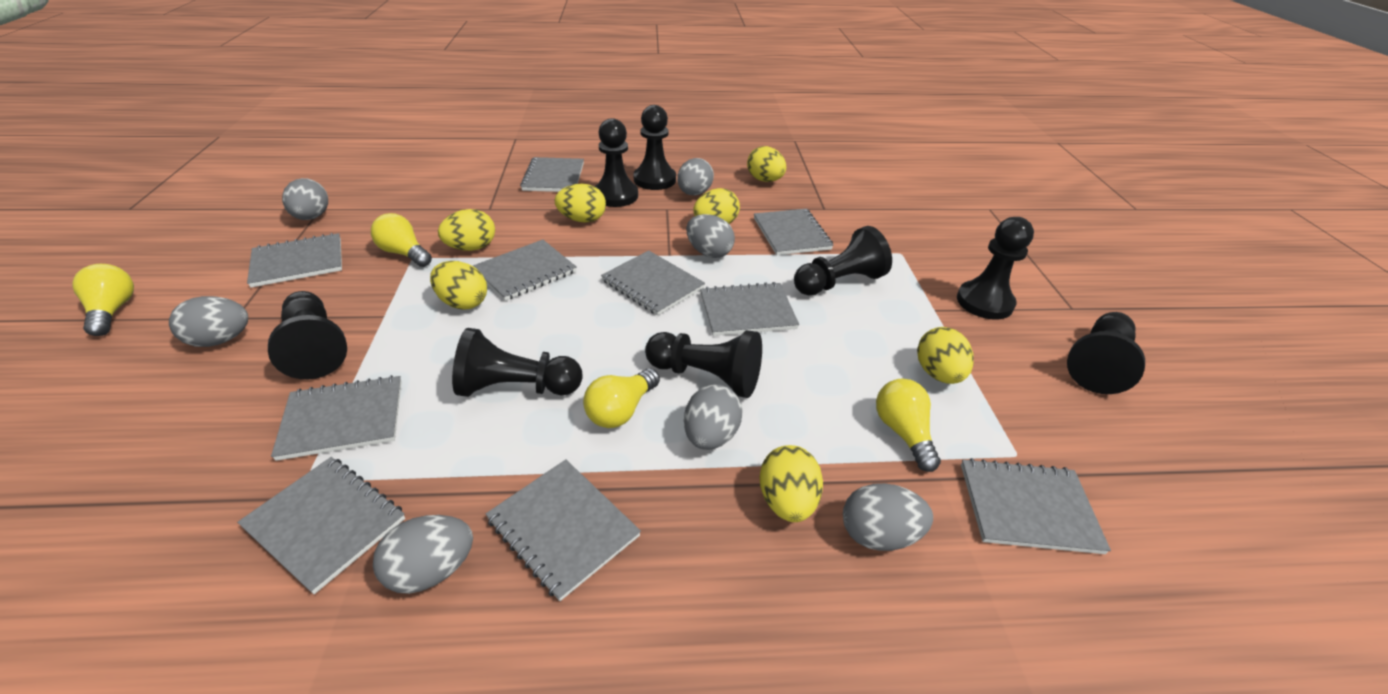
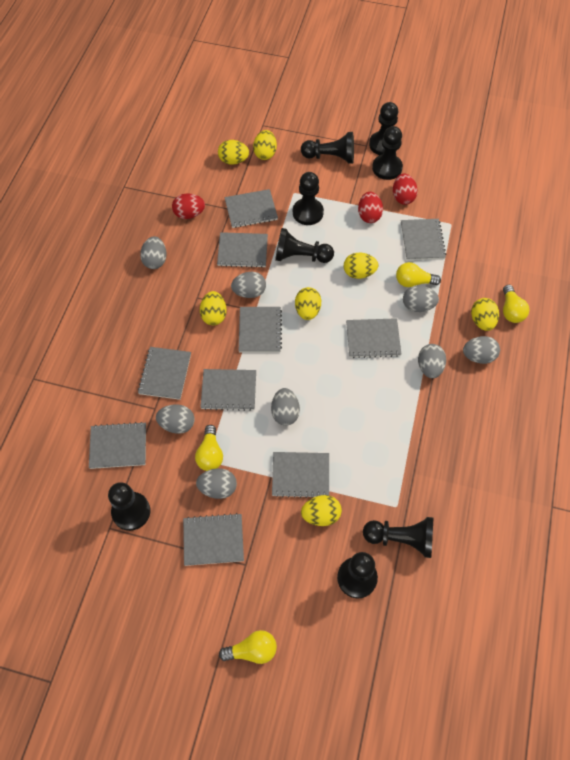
grey egg: [169,296,248,347] [282,178,328,220] [373,515,473,594] [677,158,714,195] [684,384,742,450] [686,214,735,258] [843,483,933,551] = 7 -> [140,236,167,269] [156,404,194,434] [196,468,237,499] [231,272,266,298] [271,388,300,426] [403,286,439,312] [418,344,446,378] [463,336,500,364] = 8
red egg: none = 0 -> [172,193,205,219] [358,192,383,223] [393,174,418,205] = 3

